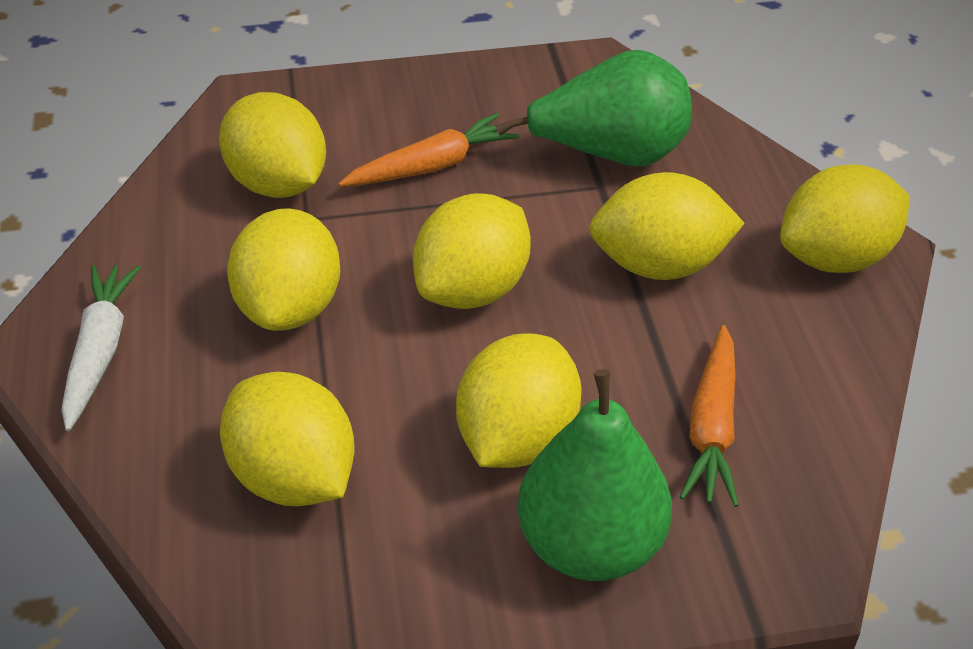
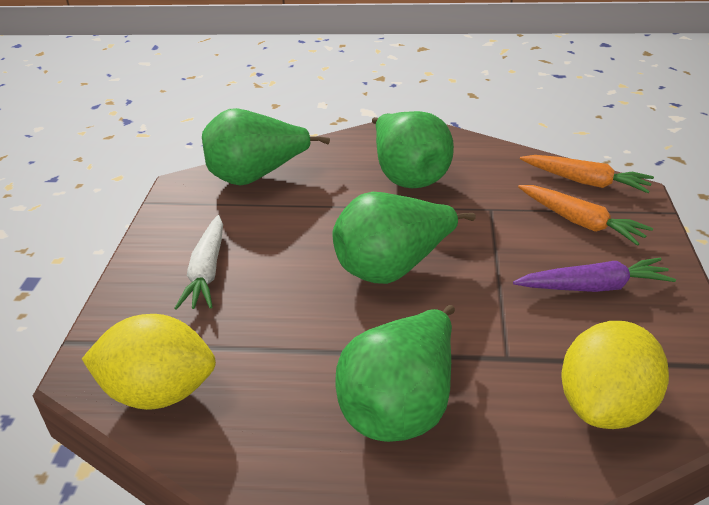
green pear: [496,50,692,167] [517,369,672,581] = 2 -> [202,108,330,185] [333,192,476,284] [335,305,455,442] [372,111,454,188] = 4
purple carrot: none = 0 -> [513,258,676,292] = 1
yellow lemon: [219,92,326,198] [220,372,355,506] [227,208,340,331] [413,193,531,309] [456,334,582,468] [589,172,745,280] [780,164,909,273] = 7 -> [82,314,216,410] [561,321,669,429] = 2

